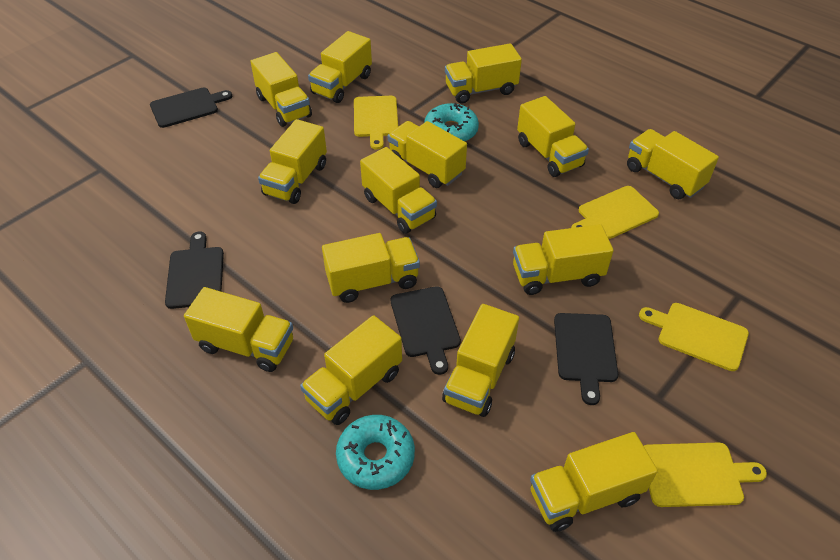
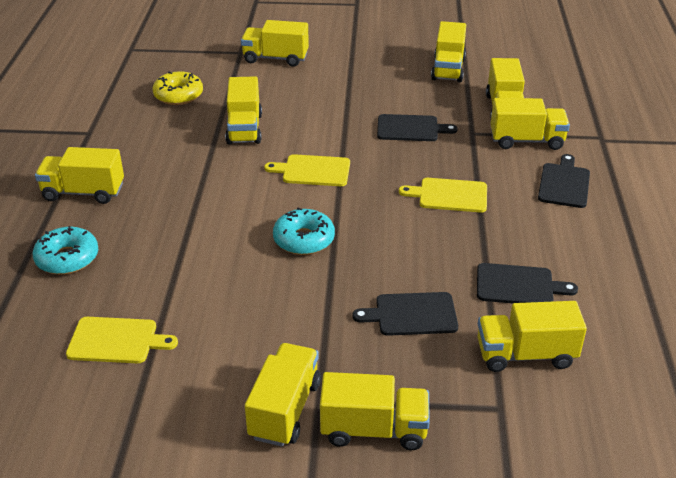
yellow cutting board: [354,96,398,150] [571,186,659,239] [639,303,749,371] [644,443,767,507] = 4 -> [66,317,178,363] [264,154,350,186] [399,178,487,213] = 3
yellow donut: none = 0 -> [153,71,203,105] = 1
yellow truck: [184,287,293,372] [250,52,312,127] [258,119,327,204] [300,315,402,425] [308,31,372,103] [322,233,420,303] [360,147,437,234] [388,121,467,188] [442,304,519,417] [445,43,522,104] [513,224,614,295] [517,96,589,177] [530,432,658,532] [627,129,719,199] = 14 -> [35,147,124,204] [225,76,262,145] [241,20,309,67] [245,343,321,447] [320,372,430,450] [431,21,466,82] [477,301,587,372] [486,58,525,119] [491,98,570,150] = 9

